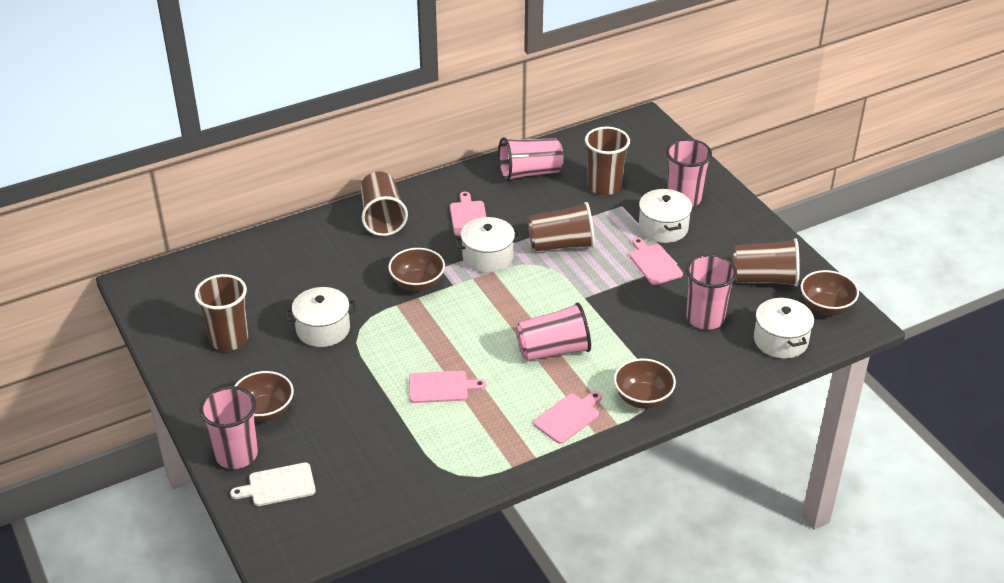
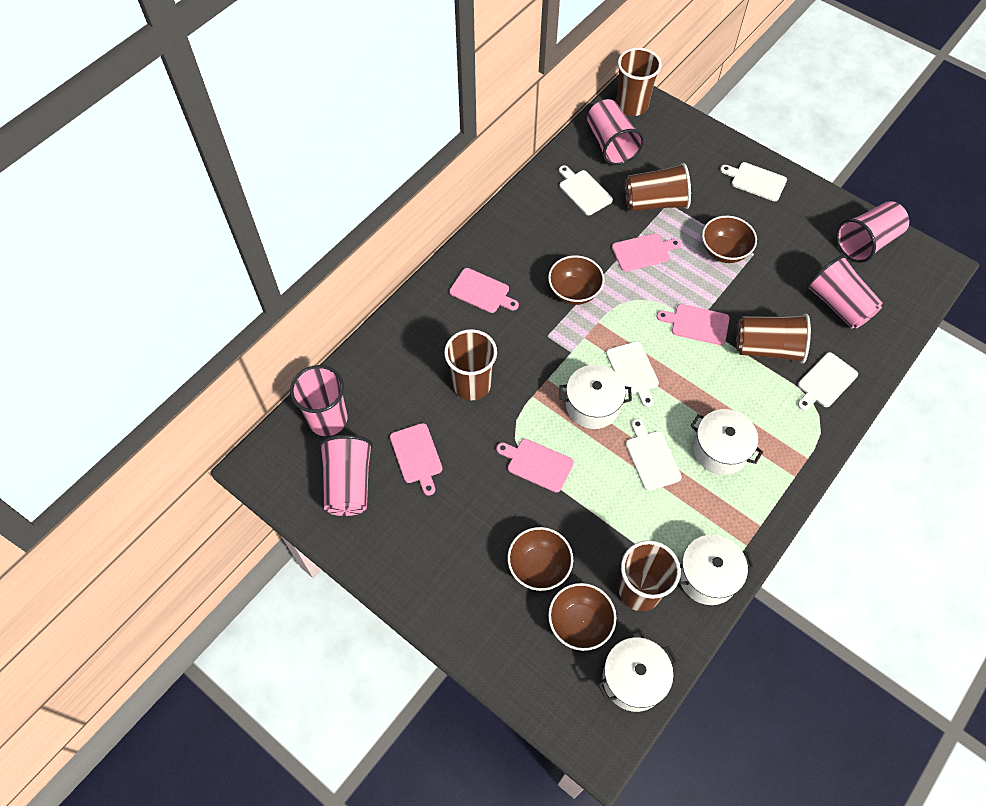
pink cutting board: [409,371,486,403] [450,192,486,236] [533,391,602,444] [629,238,683,285] = 4 -> [390,423,442,496] [449,268,519,313] [496,439,574,492] [612,233,681,272] [657,304,730,345] = 5
white cutting board: [230,462,316,506] = 1 -> [559,165,613,215] [606,341,659,407] [626,418,682,491] [720,162,787,202] [798,352,858,411] = 5

